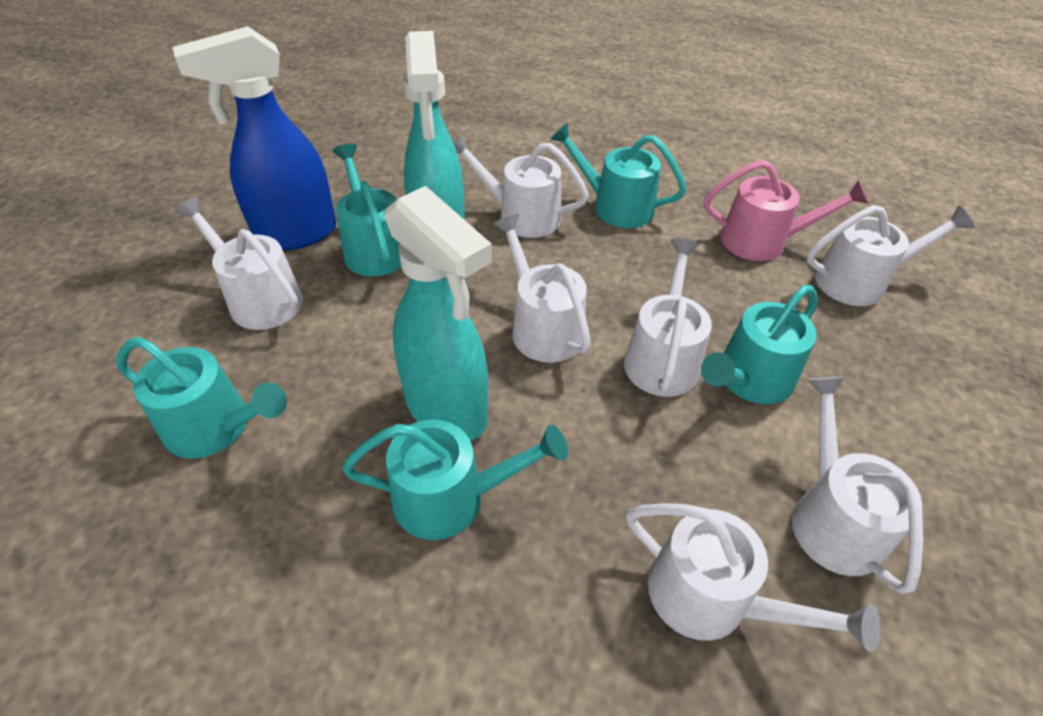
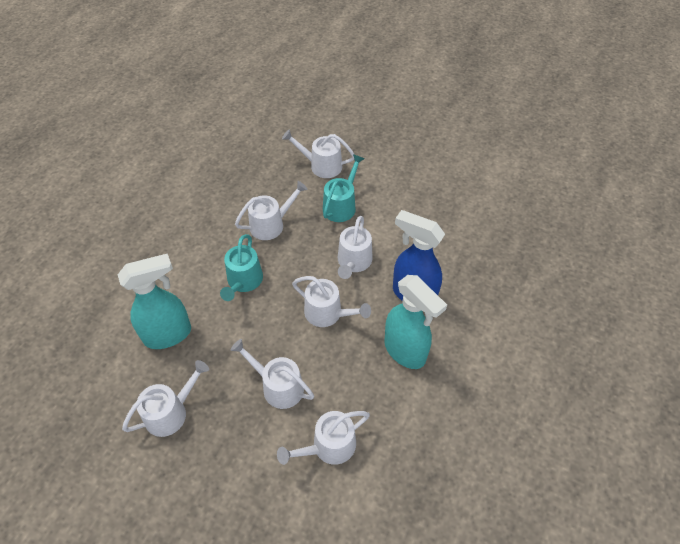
pink watering can: [704,160,868,261] = 1 -> none = 0
turquoise watering can: [116,337,287,459] [333,143,401,277] [342,420,568,540] [550,122,686,228] [701,285,818,404] = 5 -> [220,234,263,301] [323,154,364,222] = 2

